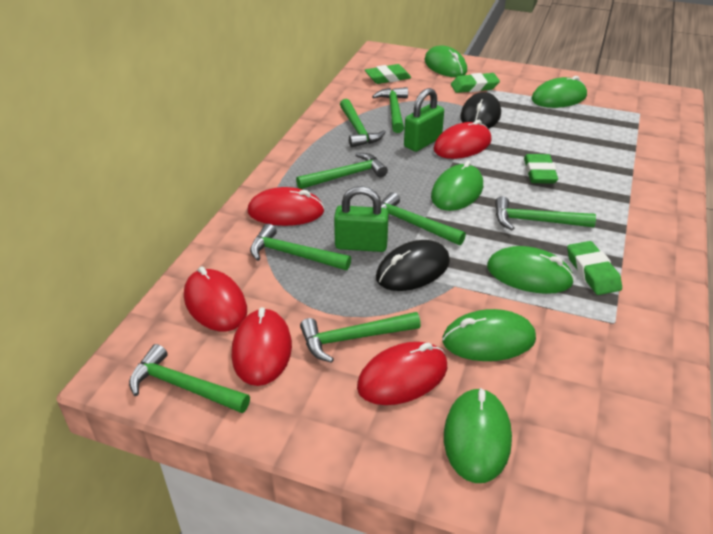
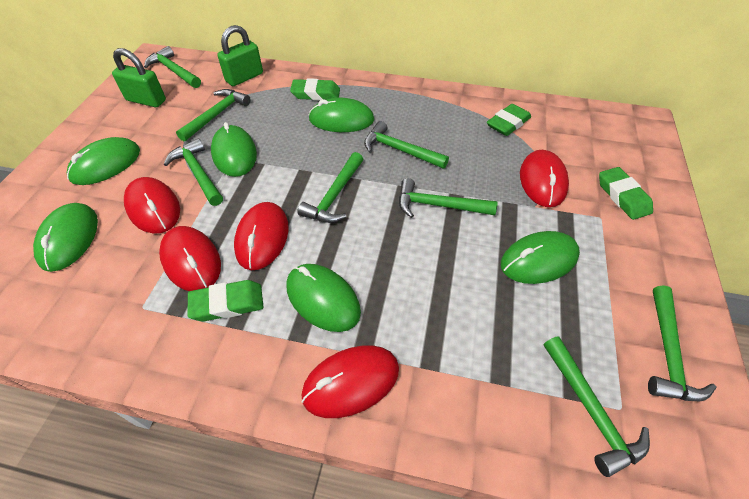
black mouse: [376,240,450,291] [460,92,501,129] = 2 -> none = 0

